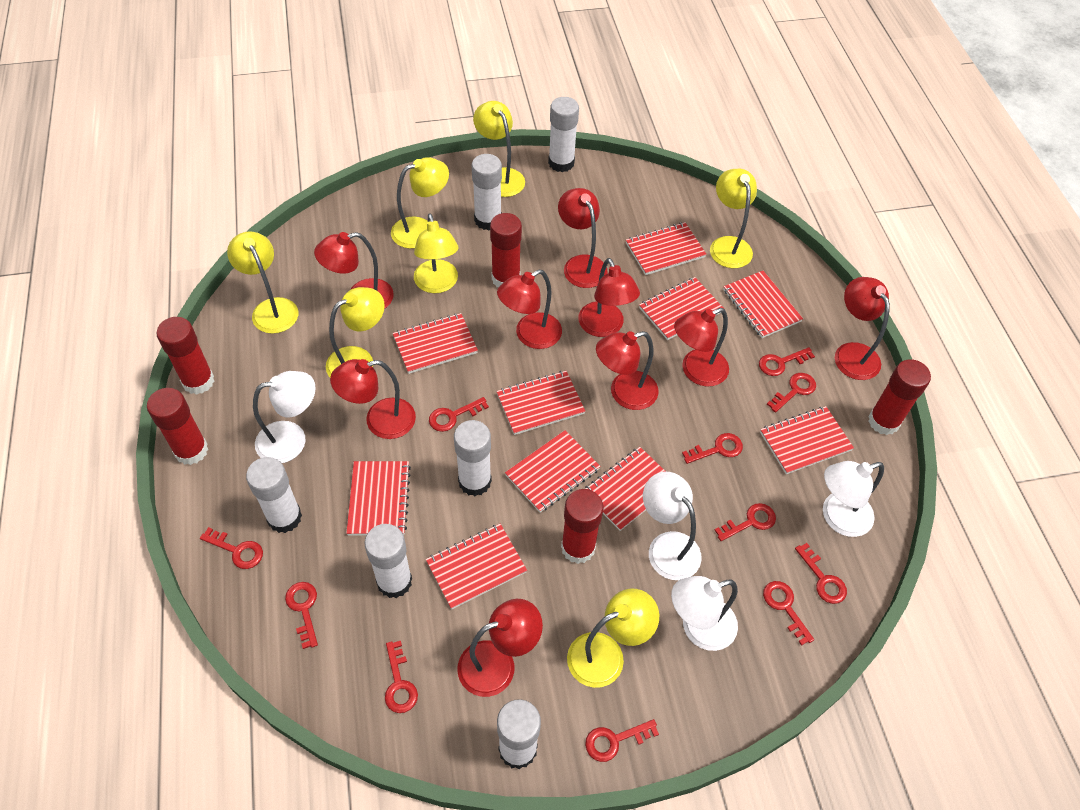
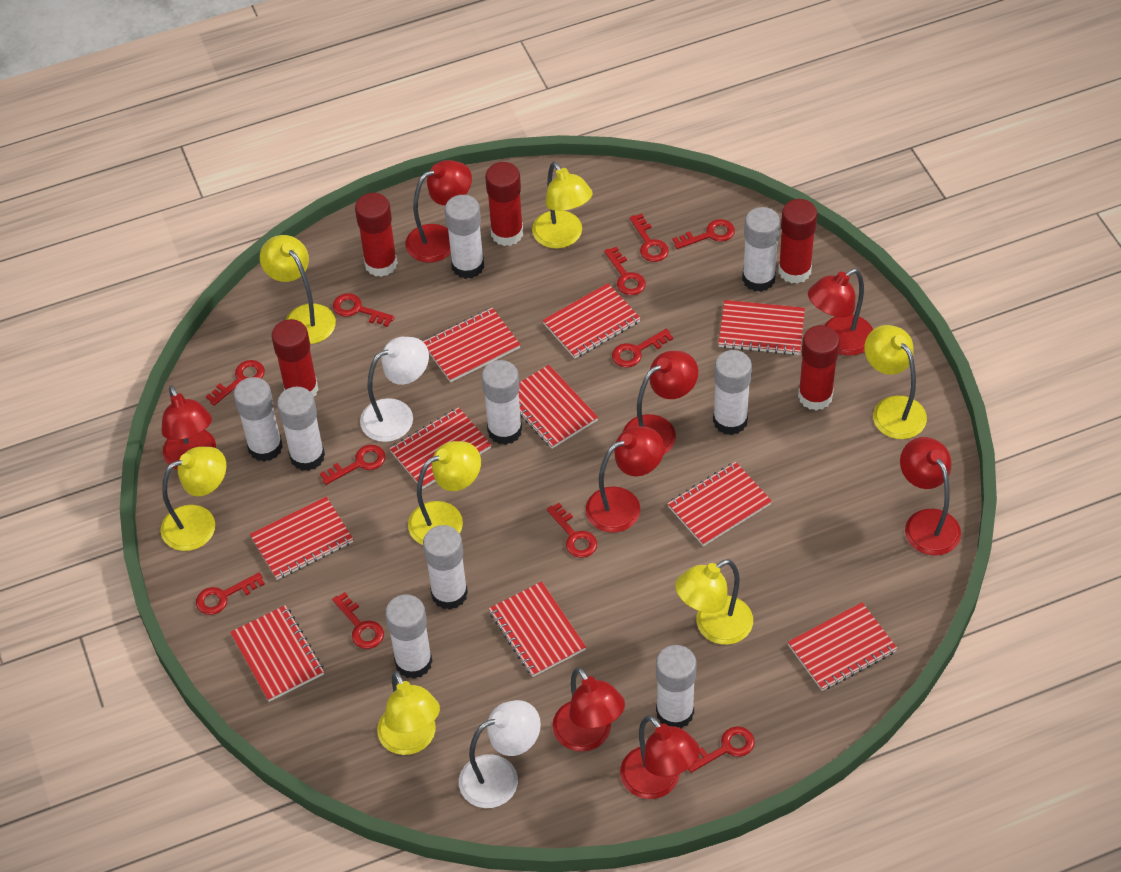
red lamp: [314,232,394,309] [330,359,416,439] [457,599,543,697] [497,270,562,349] [558,188,608,288] [578,258,640,337] [596,331,659,410] [674,308,729,387] [835,277,890,380] = 9 -> [161,385,216,470] [405,160,472,263] [552,667,625,752] [585,426,664,533] [620,715,700,799] [623,351,698,455] [808,268,873,356] [900,437,961,556] = 8
white glue stick: [246,457,302,533] [364,524,412,598] [454,420,492,496] [471,154,502,230] [497,699,541,769] [548,97,579,172] = 6 -> [234,377,283,462] [277,387,325,471] [385,594,433,679] [423,525,468,610] [445,195,484,279] [482,360,522,445] [656,645,697,729] [713,350,752,435] [742,207,780,292] = 9
white lamp: [253,371,316,463] [643,472,702,580] [671,576,738,651] [823,461,884,537] = 4 -> [360,337,429,442] [459,700,541,808] = 2

